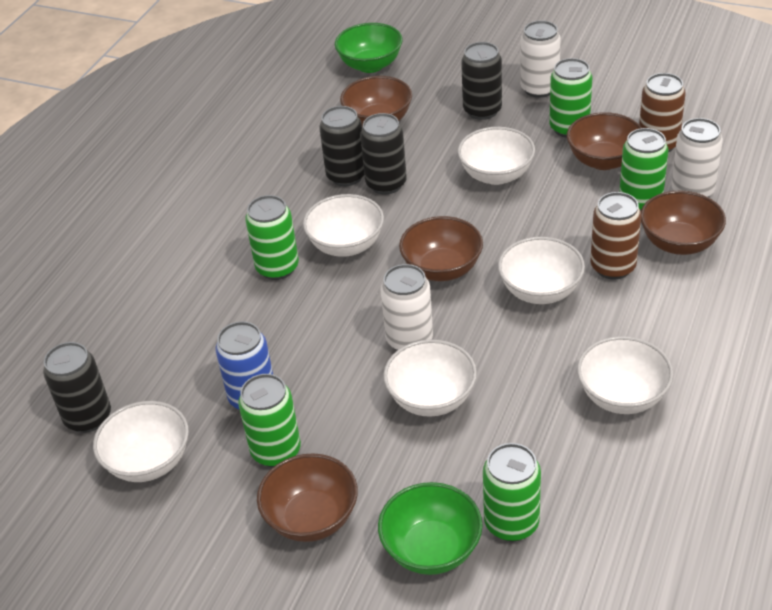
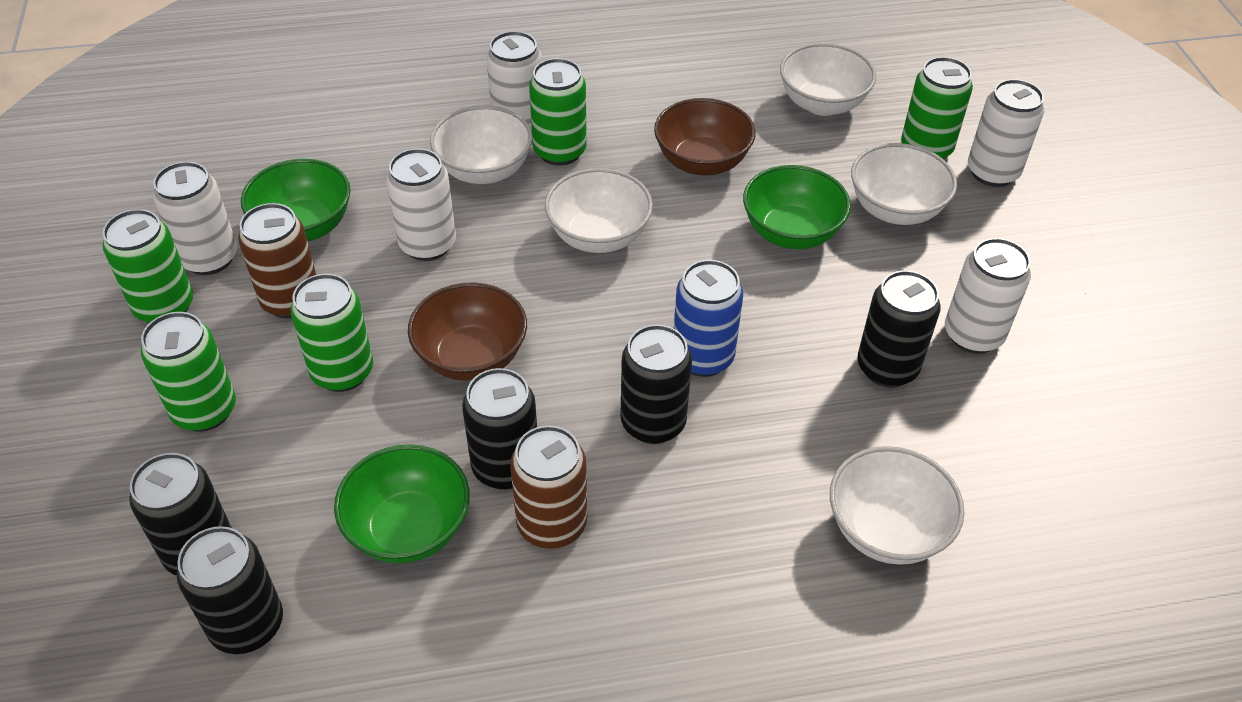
black can: [43,342,111,433] [319,106,364,186] [360,113,407,194] [461,42,502,120] = 4 -> [129,453,232,576] [177,526,283,654] [462,368,537,490] [620,324,692,444] [857,270,941,387] = 5
brown bowl: [257,453,358,542] [340,76,412,126] [399,216,483,281] [567,112,642,170] [641,190,726,255] = 5 -> [408,282,527,381] [654,98,756,176] = 2
green bowl: [335,23,402,73] [378,482,483,575] = 2 -> [241,159,351,242] [334,444,470,563] [743,165,851,249] = 3
white bowl: [93,401,189,482] [303,194,384,257] [383,339,477,417] [458,127,535,185] [498,237,585,304] [577,336,673,414] = 6 -> [430,106,533,184] [545,168,653,253] [780,43,877,116] [830,446,964,565] [851,143,957,225] = 5
white can: [381,264,433,350] [520,20,561,98] [671,118,723,197] = 3 -> [153,162,237,275] [386,148,456,261] [487,31,542,131] [945,238,1031,354] [968,79,1044,187] = 5

